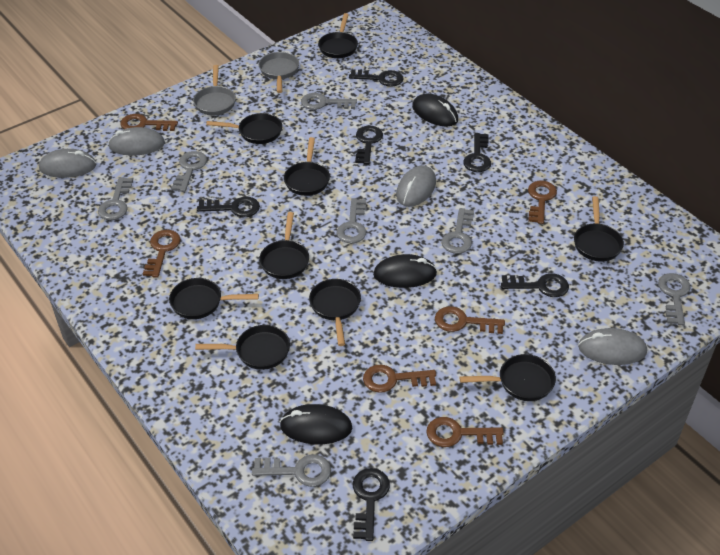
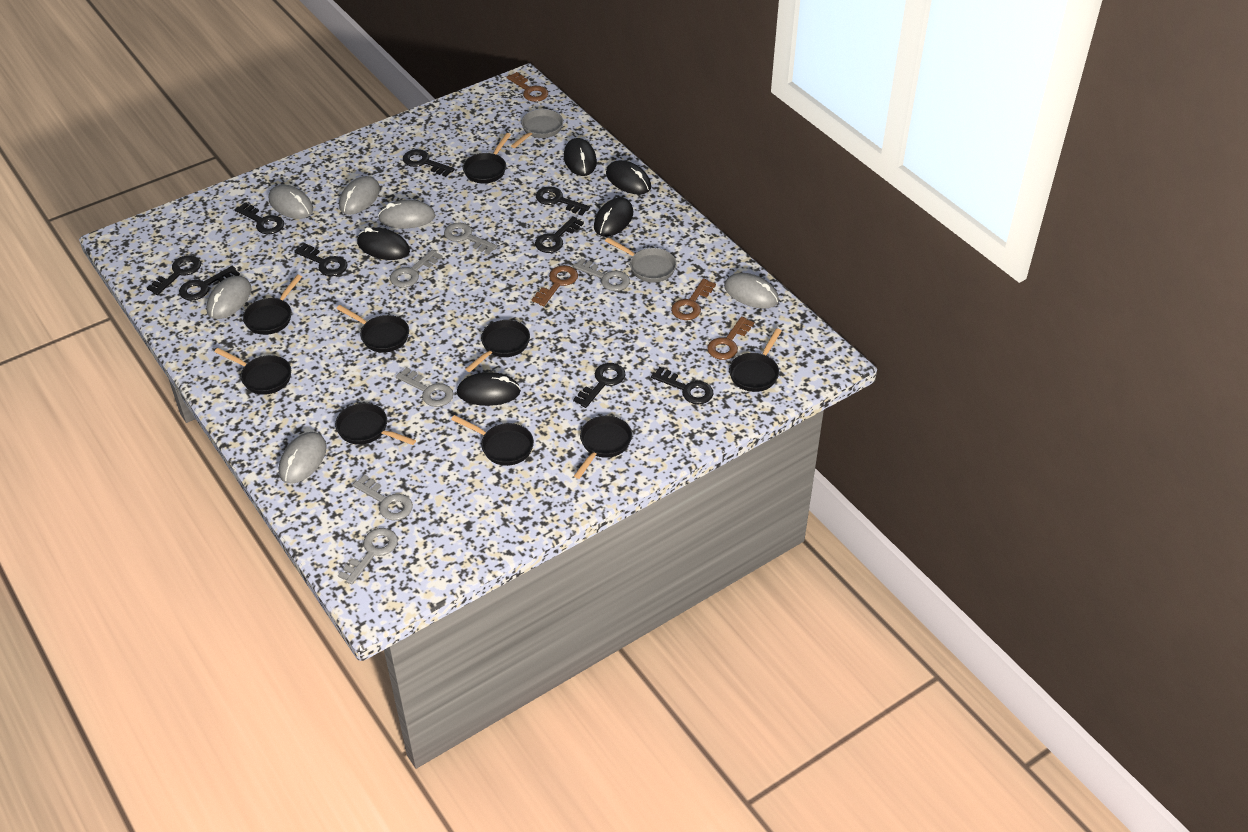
black key: [197,197,260,217] [349,69,403,87] [353,468,390,541] [355,126,383,164] [463,133,491,172] [501,273,569,297] = 6 -> [147,255,201,295] [179,266,240,300] [235,202,284,234] [294,243,348,276] [403,149,455,177] [535,216,584,253] [536,186,590,216] [573,363,626,408] [651,367,713,404] = 9
black mouse: [280,404,352,444] [373,254,437,288] [412,94,458,126] = 3 -> [357,227,410,260] [457,372,521,406] [564,138,597,176] [594,198,633,237] [606,160,651,195] = 5
brown key: [120,114,178,131] [143,230,181,278] [363,365,436,393] [426,417,504,447] [435,306,505,334] [528,181,557,224] = 6 -> [507,72,548,102] [532,265,578,306] [671,279,716,320] [707,316,754,360] = 4
grey key: [98,177,133,220] [171,151,207,192] [252,455,331,487] [301,93,357,110] [337,198,366,243] [441,208,474,254] [658,273,690,325] = 7 -> [338,528,398,584] [352,474,413,521] [390,250,443,288] [396,367,454,407] [444,222,498,255] [573,258,630,291] = 6
grey mouse: [39,149,96,178] [108,127,165,155] [396,166,436,207] [578,328,647,365] = 4 -> [206,276,251,319] [269,185,313,219] [279,432,327,484] [339,176,380,215] [378,200,435,228] [724,273,779,309] = 6

